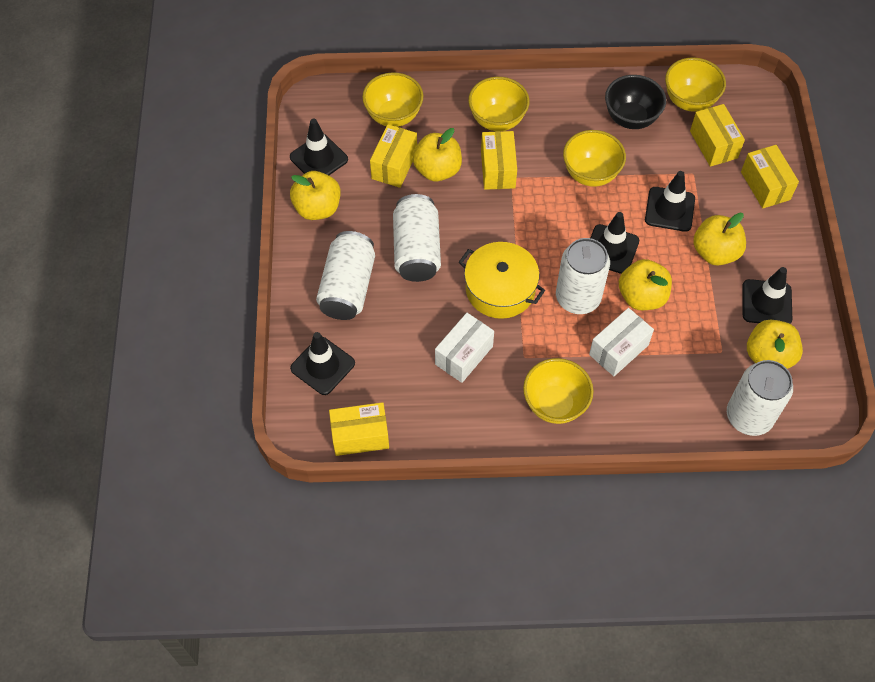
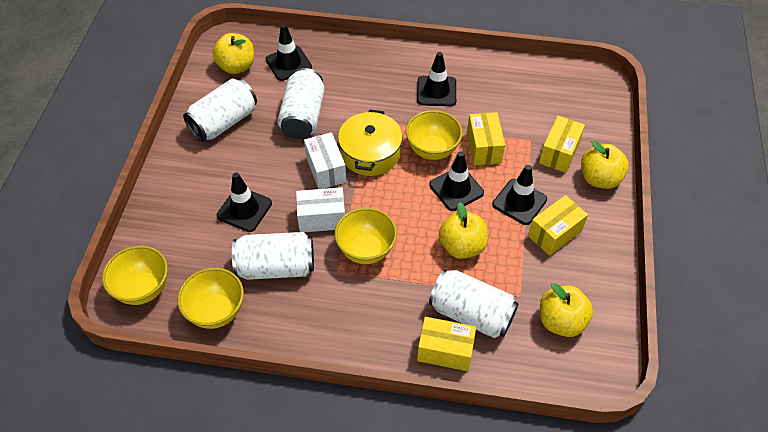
black bowl: [605,75,666,129] = 1 -> none = 0
yellow apple: [290,171,340,220] [412,128,462,182] [619,259,672,310] [693,213,746,266] [747,320,803,369] = 5 -> [212,33,254,74] [439,202,488,259] [540,283,593,337] [581,141,629,189] = 4
yellow bowl: [362,72,423,127] [468,77,529,131] [523,358,593,424] [563,130,626,187] [665,57,726,112] = 5 -> [102,246,168,305] [177,268,244,329] [335,208,397,264] [406,110,463,160] = 4
yellow box: [329,402,389,456] [370,124,417,188] [481,131,517,190] [690,104,745,167] [741,145,799,209] = 5 -> [417,317,476,371] [467,112,505,165] [528,195,588,256] [539,116,585,173] = 4

